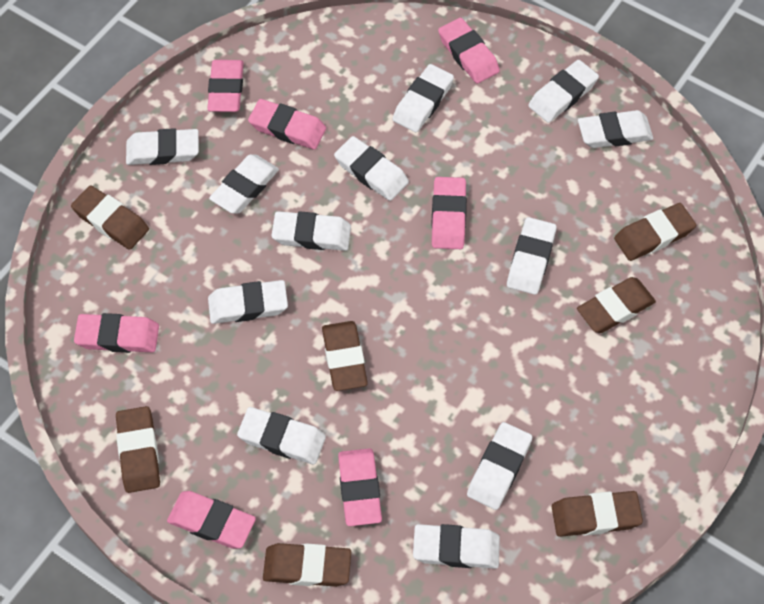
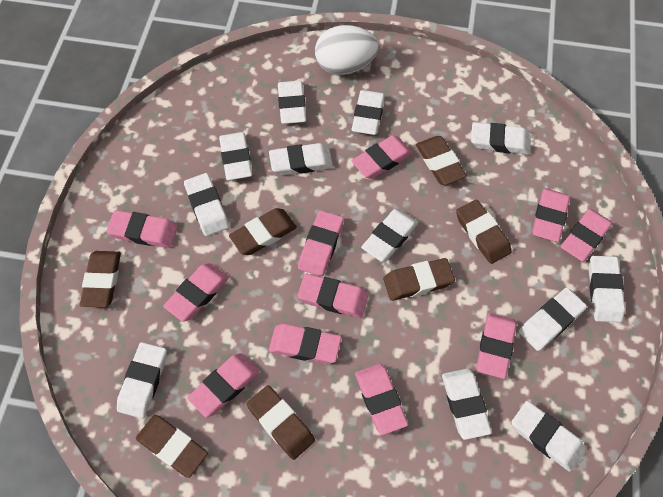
pink eraser: [74,313,159,353] [167,491,256,549] [207,60,244,112] [248,99,326,150] [338,448,382,526] [431,177,467,249] [438,18,500,84] = 7 -> [107,210,177,248] [163,263,229,322] [187,353,259,418] [269,324,341,364] [297,274,368,318] [298,210,344,277] [352,135,413,179] [355,364,408,435] [477,313,516,379] [532,188,570,242] [561,209,613,262] = 11
white egg: none = 0 -> [315,25,378,75] = 1

